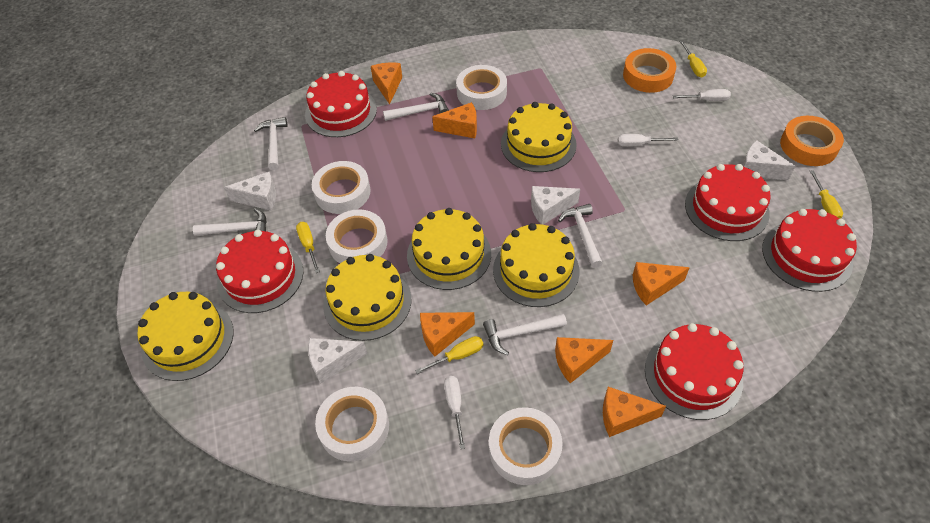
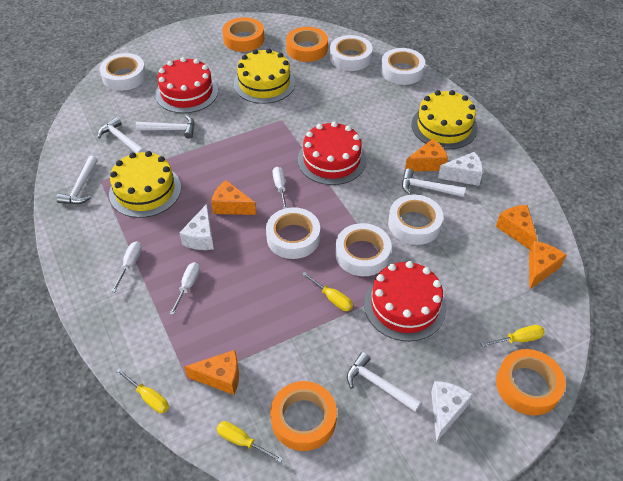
orange cheese: [371,63,402,104] [420,312,475,357] [432,102,477,138] [555,337,613,383] [603,387,666,437] [633,262,690,305] = 6 -> [184,350,239,395] [211,180,256,215] [405,139,448,172] [496,205,537,250] [529,241,566,290] = 5
orange tape: [623,48,676,93] [780,116,844,166] = 2 -> [222,17,265,52] [270,381,337,451] [286,27,328,62] [496,349,566,415] = 4
red cake: [216,230,304,313] [305,71,377,137] [645,323,744,420] [685,164,771,241] [762,209,857,292] = 5 -> [155,57,218,113] [298,121,366,185] [364,261,446,341] = 3
white cheese: [224,172,276,210] [308,338,367,384] [531,186,580,225] [742,140,795,180] = 4 -> [179,204,214,250] [431,381,473,442] [438,152,483,186] = 3
white tape: [312,161,371,214] [315,387,389,462] [326,209,388,263] [456,65,507,110] [489,407,563,485] = 5 -> [100,53,146,91] [266,207,320,259] [330,35,373,71] [335,223,391,276] [381,48,425,85] [388,195,443,245] = 6
yellow cake: [137,292,234,381] [323,254,411,341] [407,208,491,290] [493,223,580,307] [501,102,577,172] = 5 -> [109,151,181,218] [234,49,295,104] [412,90,478,149] = 3

